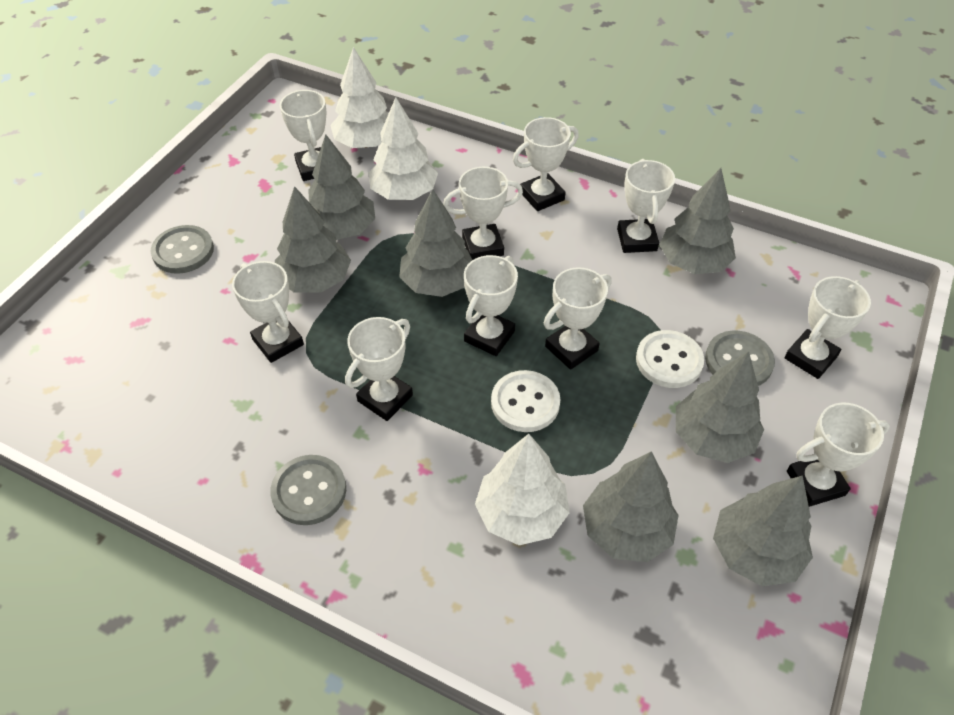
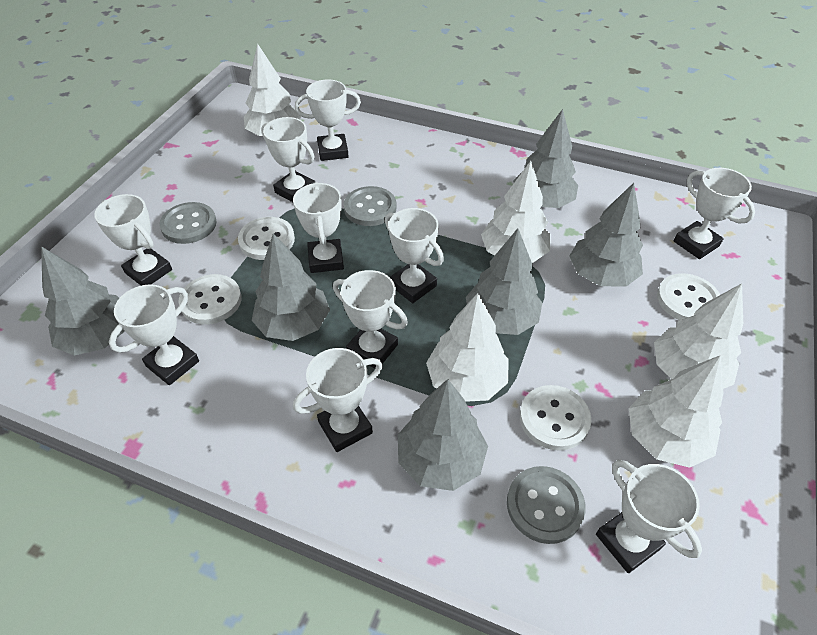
grey tree: [275,186,351,293] [308,134,375,240] [399,189,472,297] [583,451,679,562] [659,168,736,274] [676,351,764,463] [713,476,813,586] = 7 -> [41,246,125,356] [252,233,330,341] [398,379,488,491] [466,228,543,335] [513,109,578,208] [569,183,643,286] = 6
white button: [491,370,560,432] [636,330,704,388] = 2 -> [178,274,242,325] [238,217,295,260] [520,385,591,451] [657,273,720,320] = 4
white tree: [330,47,389,148] [368,97,438,200] [475,434,570,545] = 3 -> [244,44,301,136] [426,293,509,402] [481,161,551,263] [629,355,723,468] [654,283,743,389] = 5

